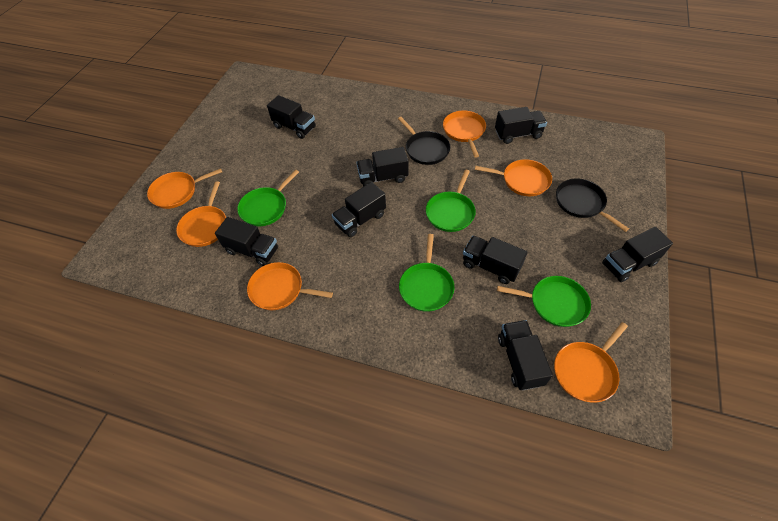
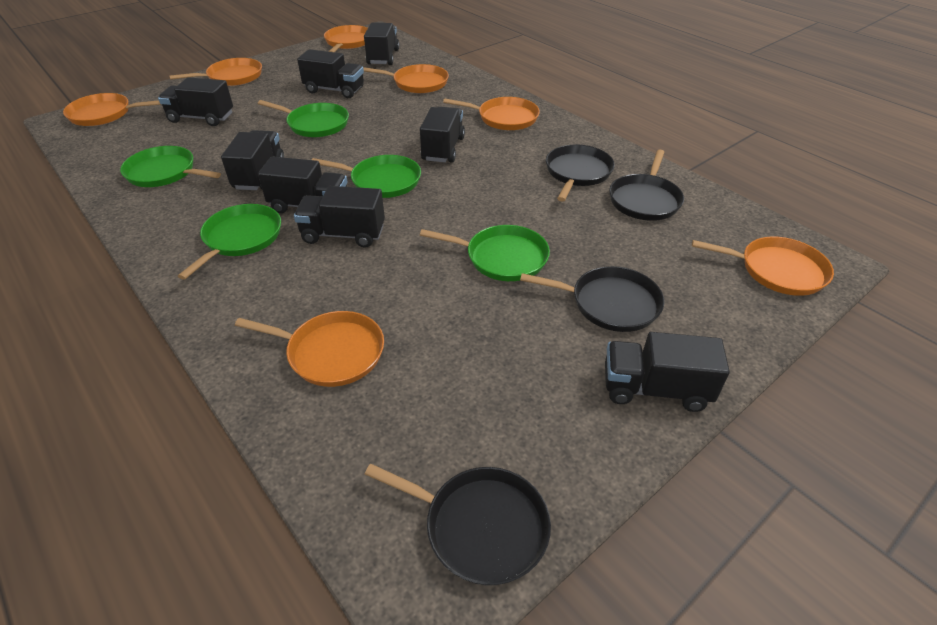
black pan: [398,117,450,165] [556,178,629,232] = 2 -> [365,464,551,586] [520,266,664,332] [546,144,615,201] [609,149,684,221] = 4
green pan: [237,170,299,226] [399,234,454,312] [426,170,476,232] [497,276,591,327] = 4 -> [120,146,221,187] [178,204,281,280] [258,100,349,137] [312,155,421,198] [420,225,550,281] = 5
orange pan: [147,168,222,209] [176,181,226,247] [247,262,333,310] [443,110,486,158] [475,159,552,196] [554,322,628,403] = 6 -> [63,93,162,126] [169,58,262,86] [235,311,384,387] [324,25,368,52] [363,64,449,93] [443,97,540,130] [692,237,834,296] = 7

